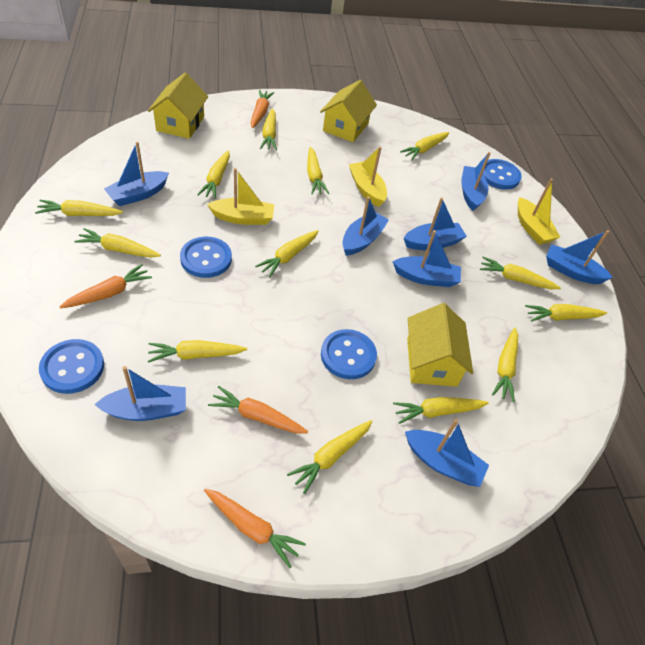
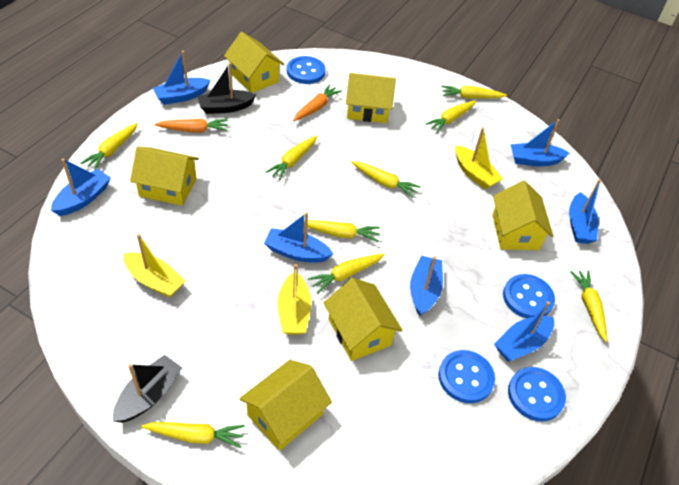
black boat: none = 0 -> [113,355,182,423] [198,63,256,114] = 2
blue boat: [94,366,186,421] [104,141,169,206] [342,196,389,256] [392,230,461,287] [403,197,467,250] [405,419,489,487] [461,152,491,211] [546,230,613,284] = 8 -> [51,158,111,216] [153,51,210,105] [264,212,333,263] [410,256,443,316] [494,301,554,362] [510,119,570,166] [569,179,601,244] = 7
orange carrot: [60,264,152,308] [204,489,306,568] [208,386,308,433] [251,90,274,128] = 4 -> [155,119,228,132] [293,84,342,121] = 2
yellow carrot: [35,200,123,216] [74,228,161,258] [148,340,247,363] [197,150,230,199] [255,230,319,277] [260,108,277,151] [287,420,373,494] [307,147,329,195] [393,397,489,424] [400,132,449,160] [480,257,561,289] [492,328,518,402] [525,304,607,322] = 13 -> [81,123,138,170] [141,422,245,449] [266,136,317,180] [304,220,380,242] [308,254,385,294] [351,161,421,198] [426,100,476,133] [441,86,507,98] [570,270,607,342] = 9
yellow house: [148,73,208,139] [320,80,377,142] [407,303,473,387] = 3 -> [130,147,199,206] [224,32,284,93] [239,360,332,451] [324,278,403,361] [346,73,396,123] [493,180,553,250] = 6

